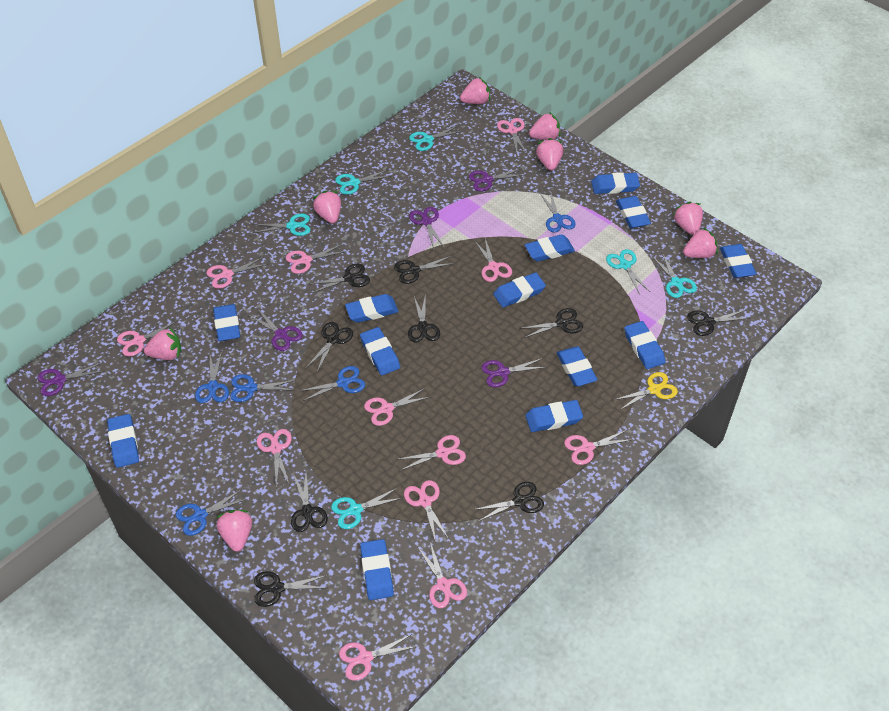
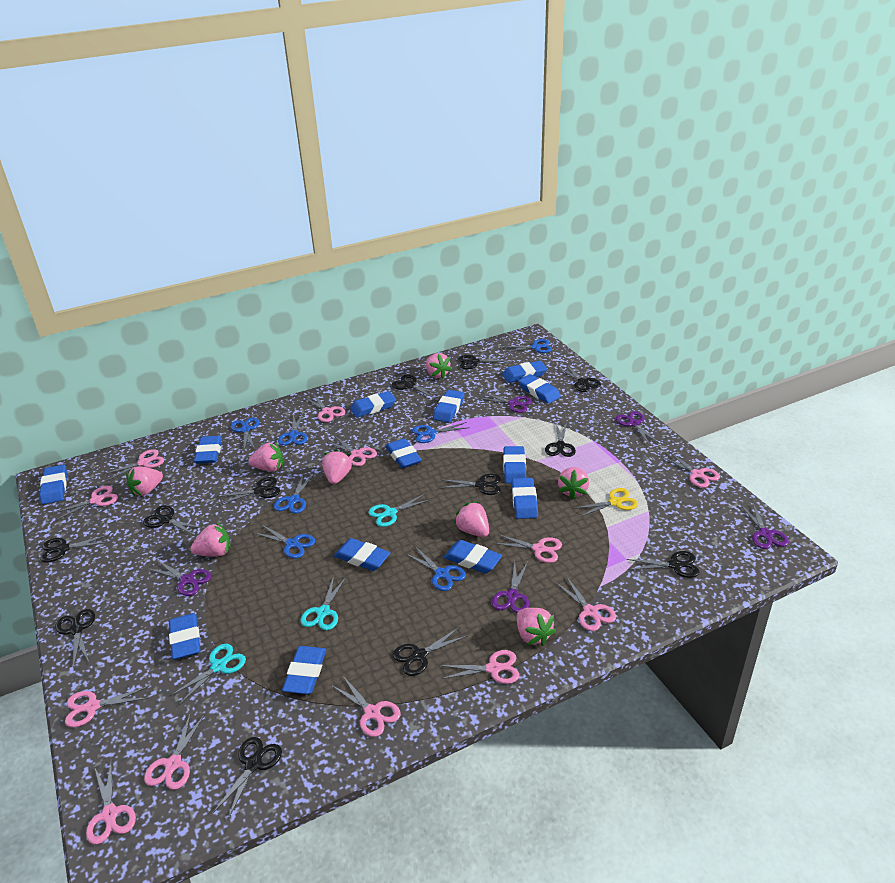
black scissors: [254,571,327,607] [291,474,328,532] [306,322,353,372] [310,264,370,293] [394,256,455,284] [408,294,440,342] [473,482,544,521] [520,308,583,338] [687,310,750,336] = 9 -> [40,534,110,563] [55,609,95,668] [143,505,202,535] [212,737,282,819] [217,477,280,505] [392,375,440,398] [393,627,467,676] [440,474,501,495] [459,355,507,369] [545,423,576,457] [559,364,601,392] [626,551,700,578] = 12
blue scissors: [176,489,247,536] [195,351,229,403] [230,374,296,402] [299,366,365,401] [540,191,576,233] = 5 -> [230,418,259,450] [254,525,315,559] [274,473,314,514] [278,412,308,445] [405,547,466,591] [412,422,470,443] [503,339,552,353] = 7
turquoise scissors: [252,214,310,236] [331,488,402,529] [335,169,391,195] [409,125,462,151] [606,249,650,295] [652,253,697,298] = 6 -> [170,644,246,705] [300,576,346,630] [368,494,430,527] = 3

